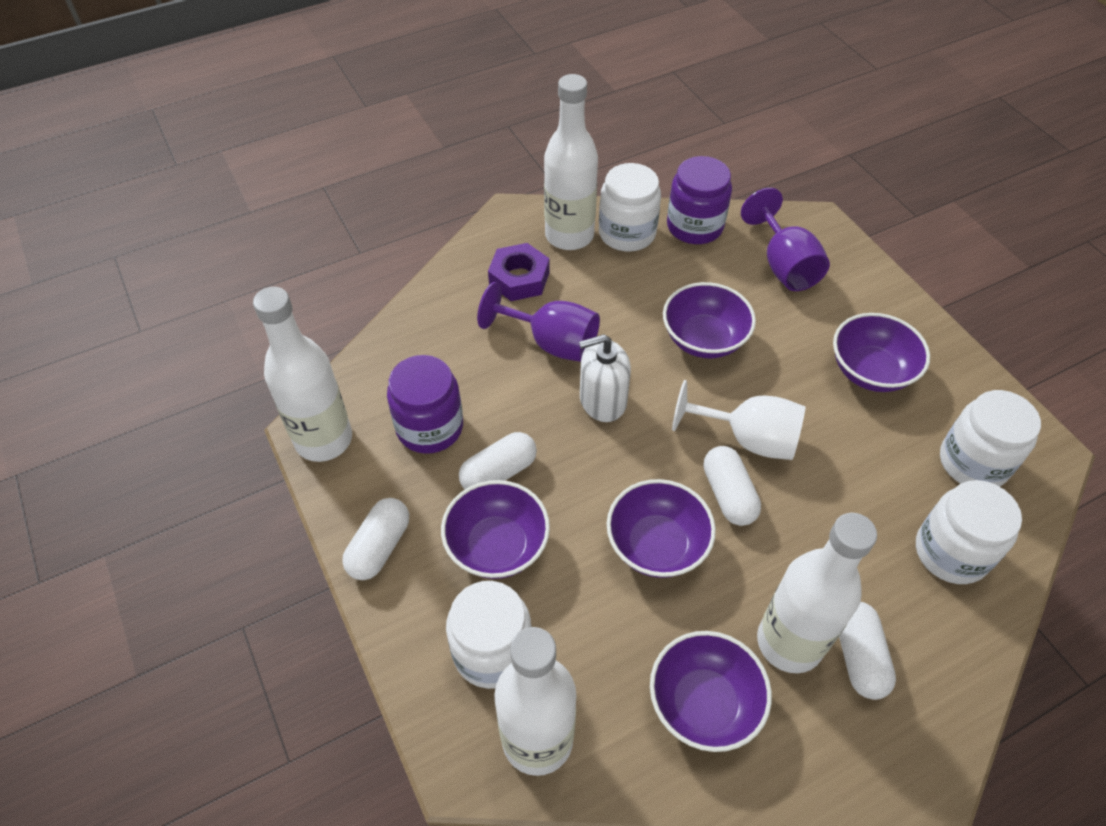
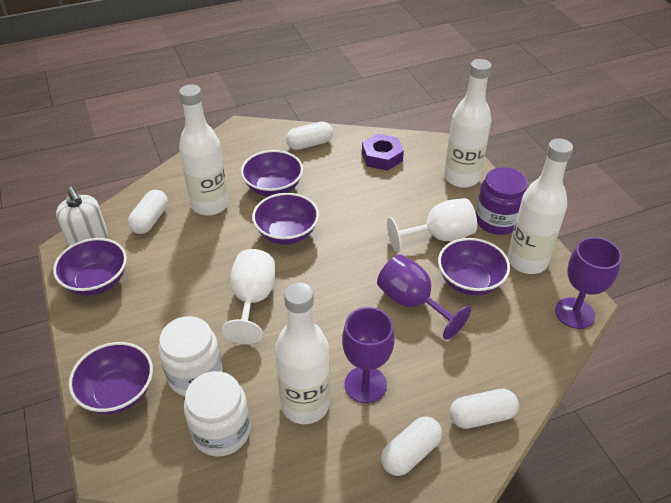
purple goblet: [477,282,600,362] [741,188,830,291] = 2 -> [342,307,395,403] [377,255,471,340] [555,237,622,329] = 3
purple jar: [387,355,463,454] [667,156,732,244] = 2 -> [476,167,528,235] = 1
white goblet: [672,380,805,460] = 1 -> [222,249,275,345] [387,198,477,253] = 2
white jar: [446,581,532,689] [599,163,661,252] [916,480,1022,584] [940,390,1041,487] = 4 -> [159,316,223,396] [184,371,251,457] = 2

